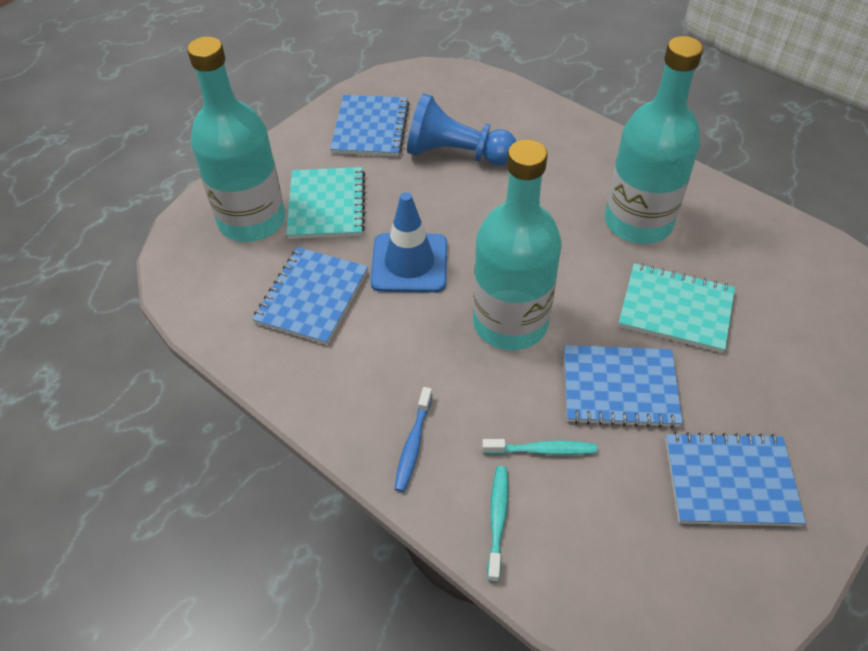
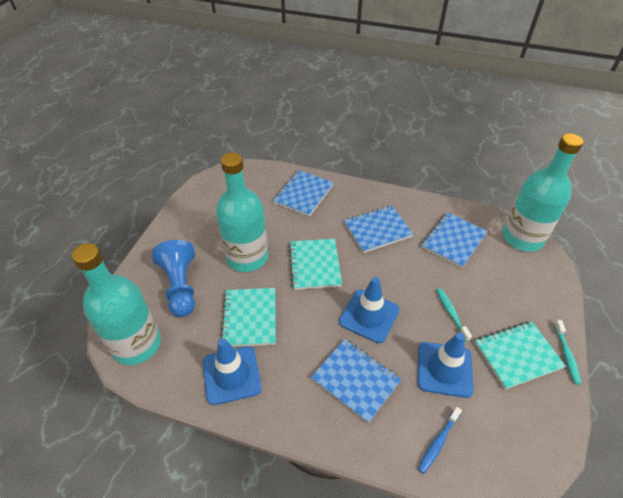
blue traffic cone: [370,192,447,293] = 1 -> [203,339,262,405] [339,277,400,343] [418,333,474,398] = 3
turquoise notebook: [286,167,365,239] [618,263,735,353] = 2 -> [221,288,276,347] [289,239,342,290] [475,322,566,389] = 3

